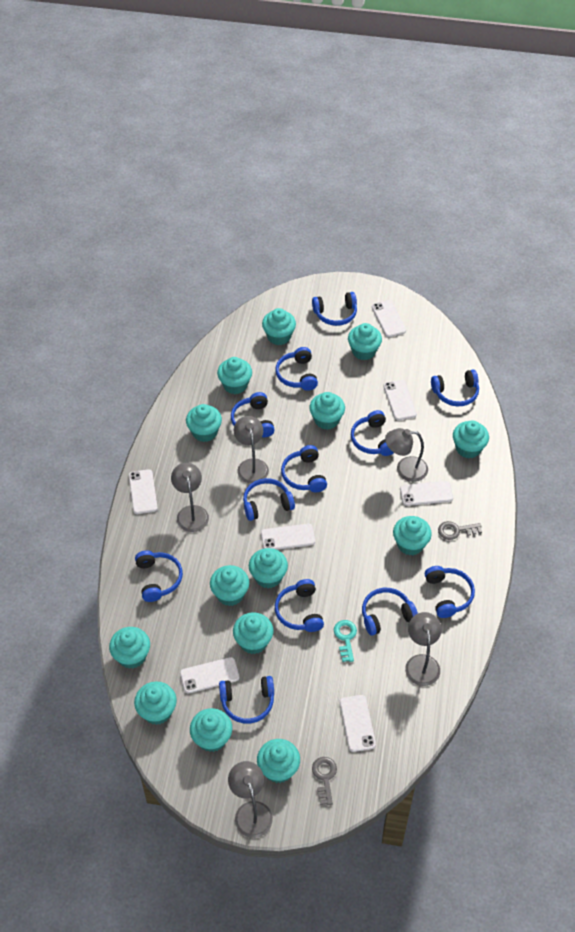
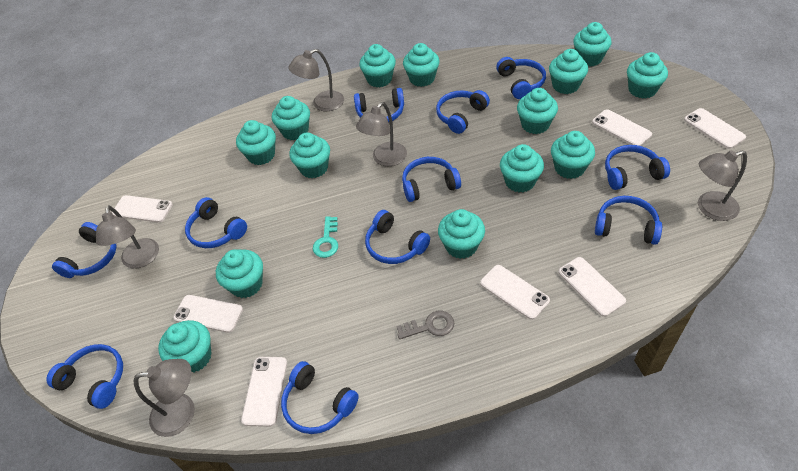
blue headphones: [135,550,183,602] [219,676,274,724] [231,392,275,437] [243,478,295,521] [275,579,324,632] [276,347,318,391] [281,445,327,492] [312,292,357,326] [351,410,394,456] [362,588,418,636] [425,566,475,618] [431,369,479,407] = 12 -> [46,344,123,409] [52,222,117,278] [185,197,247,248] [281,361,359,434] [354,88,404,122] [365,210,430,264] [402,157,461,202] [436,90,490,134] [496,57,546,99] [595,196,662,245] [605,145,670,190] = 11
grey key: [312,757,337,805] [438,521,482,540] = 2 -> [396,311,454,339] = 1

